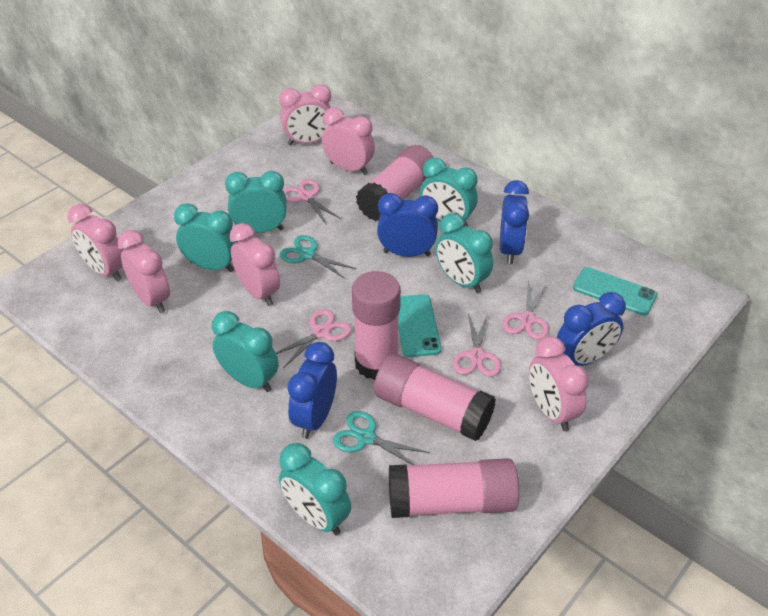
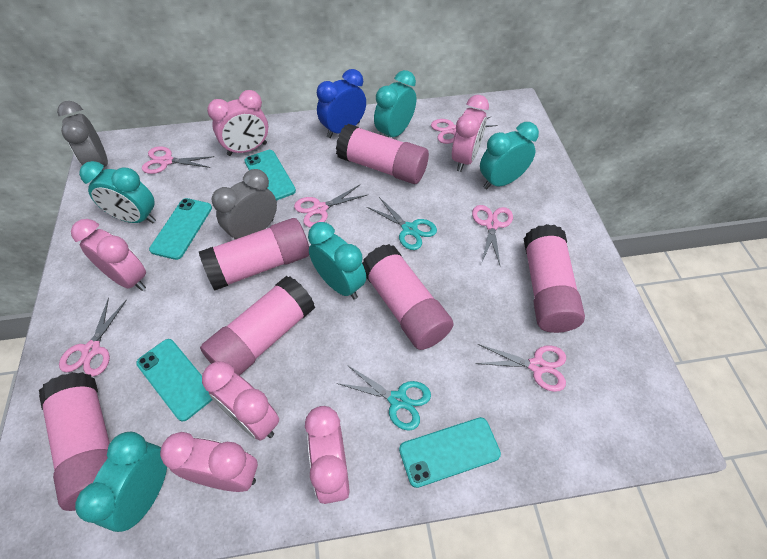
blue clock: [287,342,337,439] [377,193,438,257] [500,180,529,264] [557,292,626,366] = 4 -> [317,69,366,138] = 1
grey clock: none = 0 -> [57,101,108,171] [212,169,277,240] = 2
pink glue stick: [352,271,401,380] [356,145,434,221] [374,354,496,441] [389,458,519,518] = 4 -> [39,372,110,511] [199,218,309,291] [200,276,315,375] [336,124,429,184] [362,244,454,350] [523,224,585,333] = 6
pink scissors: [276,309,352,367] [283,179,341,224] [453,313,501,377] [502,279,549,340] = 4 -> [59,297,127,376] [142,146,214,174] [294,185,367,227] [431,116,498,144] [472,205,513,265] [475,344,566,392] = 6
turquoise clock: [174,203,237,272] [212,311,279,392] [225,171,287,233] [279,443,351,536] [420,158,478,226] [436,213,493,293] = 6 -> [75,432,167,532] [79,161,156,223] [308,222,366,299] [374,70,416,137] [480,122,539,189] = 5
turquoise phone: [398,294,442,357] [573,267,657,316] = 2 -> [136,339,213,422] [149,198,212,260] [245,150,296,201] [399,417,501,488] = 4

